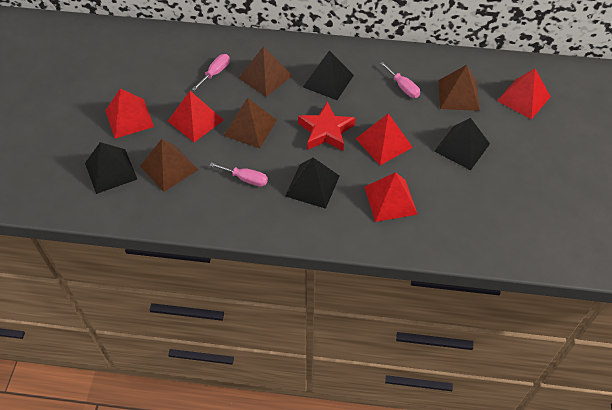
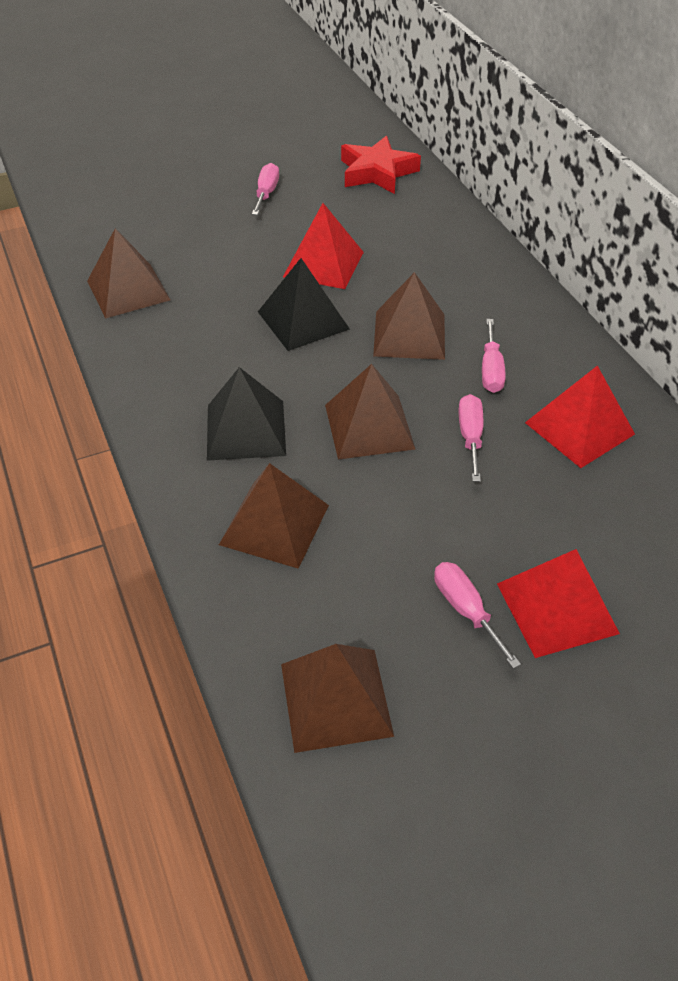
black pyramid: [85,142,137,194] [285,158,339,209] [303,50,354,100] [434,118,490,170] = 4 -> [207,367,286,461] [258,258,350,351] = 2
brown pyramid: [140,139,198,192] [223,98,277,148] [239,46,292,97] [438,65,480,111] = 4 -> [87,228,170,319] [219,463,329,569] [281,644,394,753] [325,364,415,460] [373,272,445,360] = 5
pink screwdriver: [192,54,230,91] [209,162,268,187] [380,62,420,98] = 3 -> [252,163,279,215] [434,562,521,669] [459,394,483,482] [482,319,505,393] = 4
red pyramid: [105,88,154,138] [168,91,224,142] [356,113,413,165] [364,172,418,222] [497,68,551,119] = 5 -> [283,203,364,289] [497,549,620,658] [525,365,635,468] = 3

